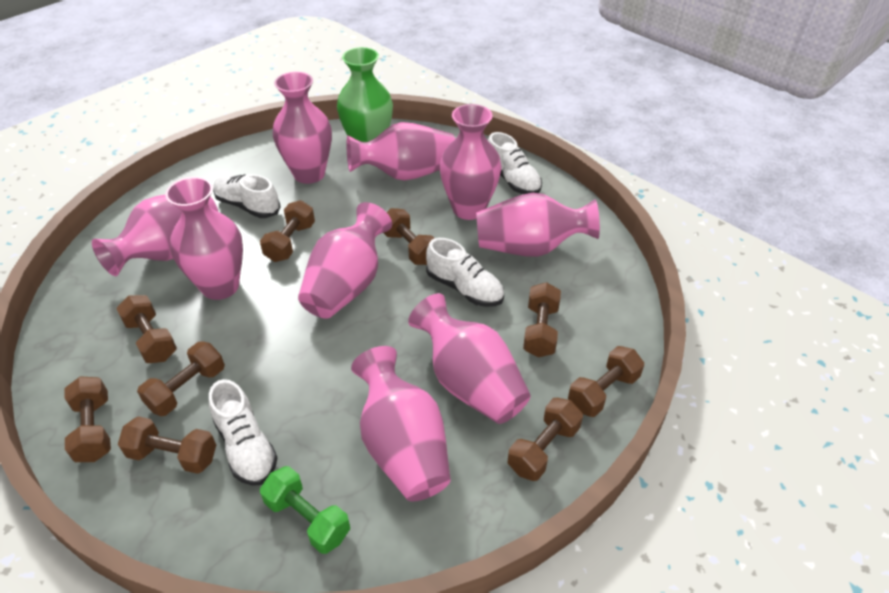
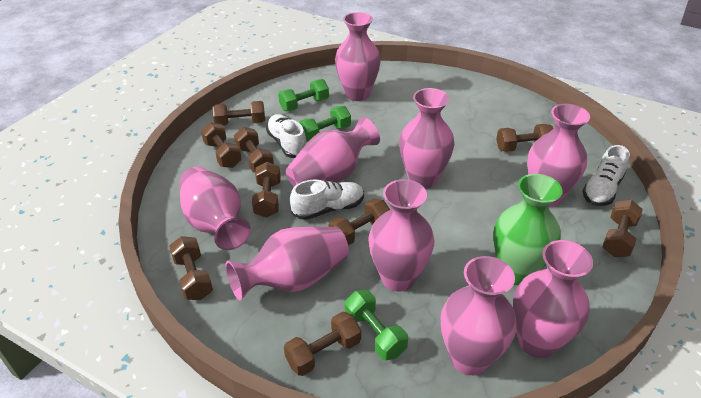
green dumbbell: [260,466,350,554] = 1 -> [278,79,329,111] [299,106,351,142] [345,290,408,360] = 3
white shoe: [209,379,277,486] [213,174,281,218] [426,238,504,307] [488,132,542,194] = 4 -> [266,114,306,158] [290,179,364,220] [582,145,630,206] = 3

